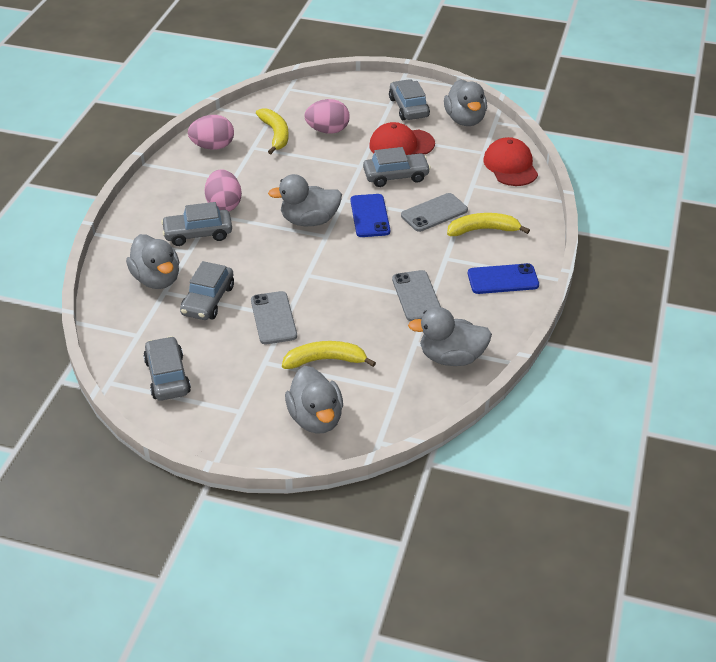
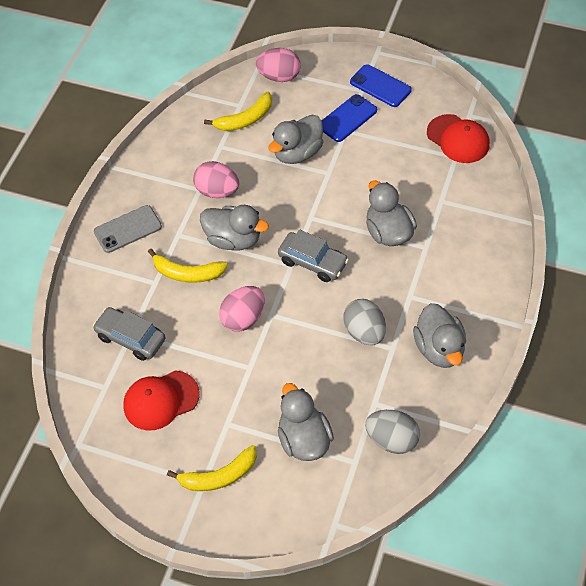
grey car: [143,336,191,401] [161,202,232,246] [180,261,234,320] [363,147,431,187] [389,79,430,120] = 5 -> [93,307,165,361] [278,229,349,282] = 2
grey egg: none = 0 -> [343,299,386,345] [365,410,420,454] = 2
grey phone: [251,291,297,344] [392,270,441,321] [401,193,468,232] = 3 -> [94,205,162,253] = 1

